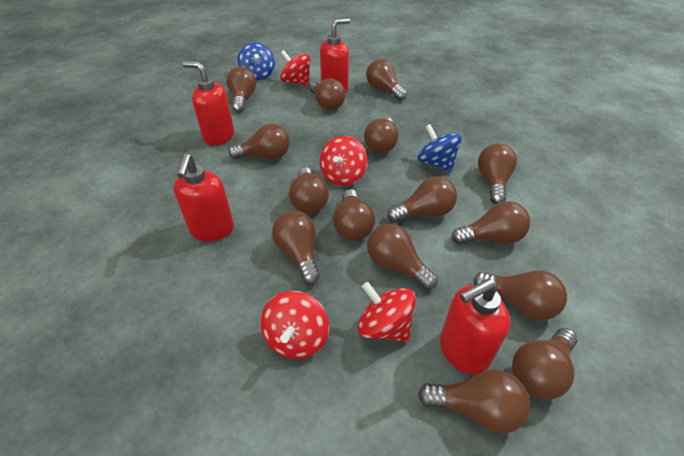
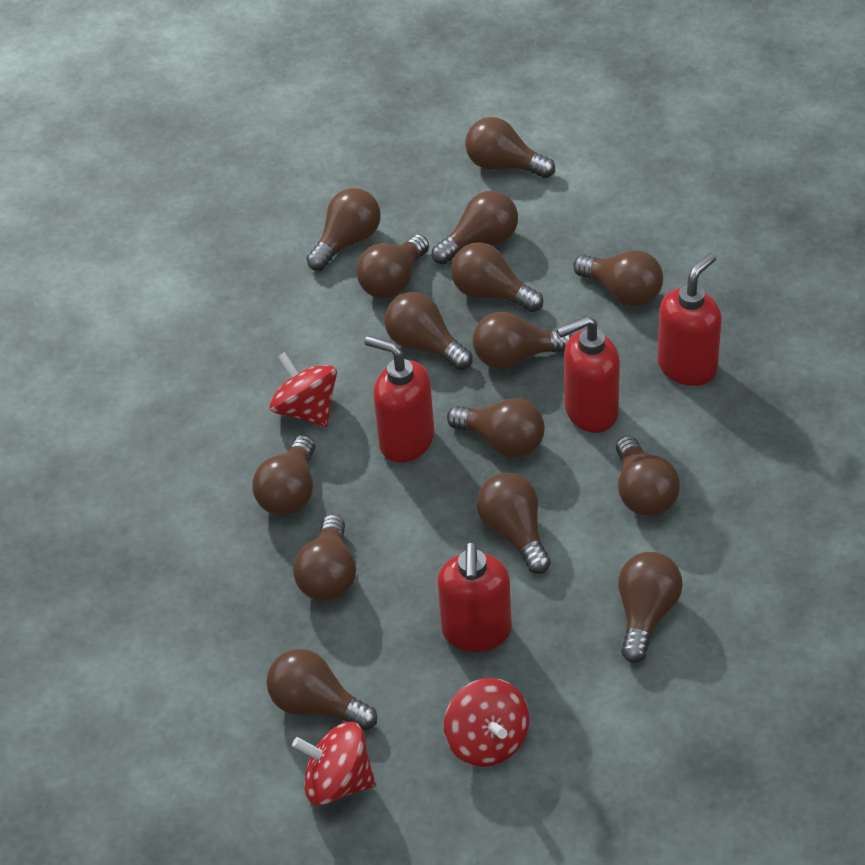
blue spinning top: [237,42,275,81] [417,124,462,172] = 2 -> none = 0
red spinning top: [261,291,329,359] [280,50,311,86] [320,136,367,186] [357,282,416,342] = 4 -> [269,352,337,427] [292,722,376,805] [444,678,529,767] = 3

